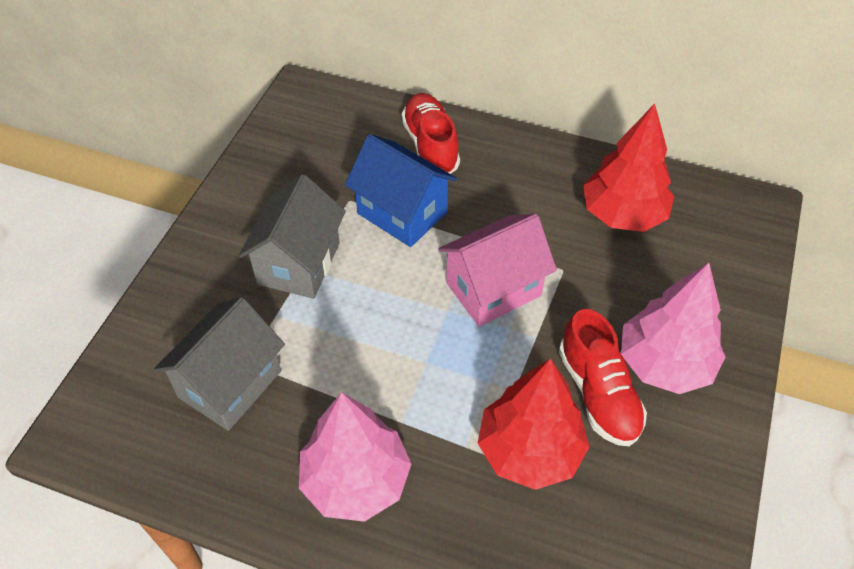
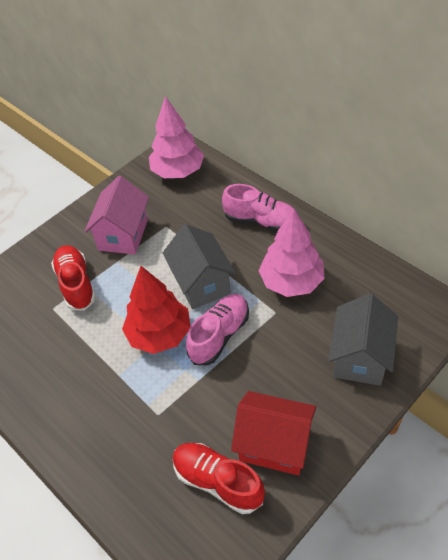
blue house: [345,134,457,247] = 1 -> none = 0
pink shoe: none = 0 -> [186,294,249,365] [222,184,298,231] = 2
red house: none = 0 -> [231,391,316,475] = 1
red tree: [477,358,589,490] [583,104,674,232] = 2 -> [122,266,191,354] = 1

